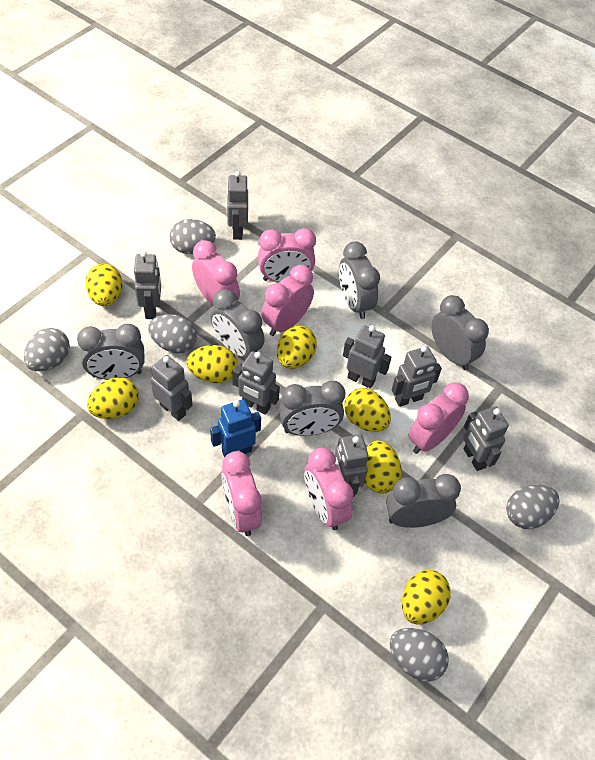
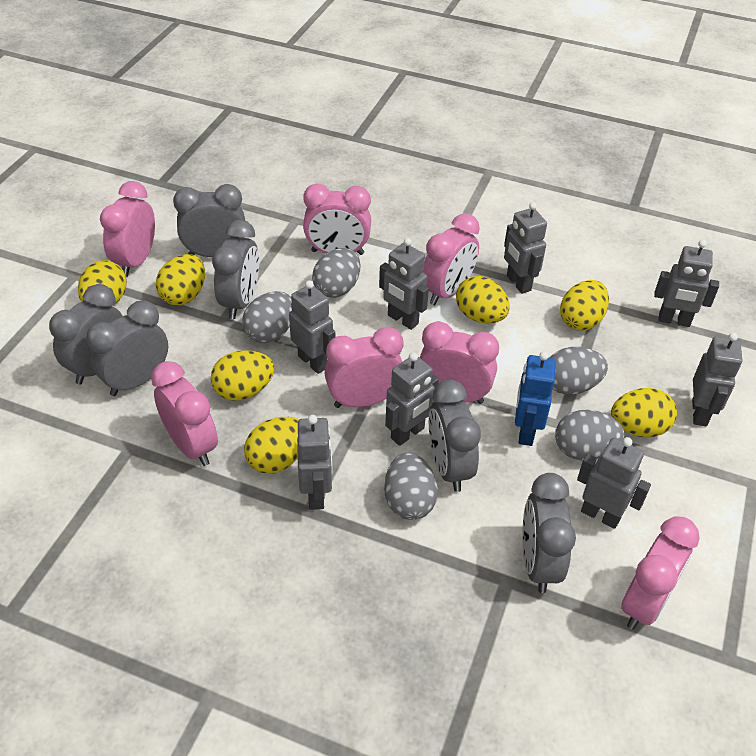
pink clock: [192,240,240,307] [222,451,262,536] [258,228,316,283] [261,265,314,336] [304,448,354,530] [408,382,469,454] = 6 -> [100,181,155,277] [151,361,218,466] [303,184,371,255] [325,327,404,408] [420,321,499,404] [423,213,480,305] [621,517,699,630] = 7

